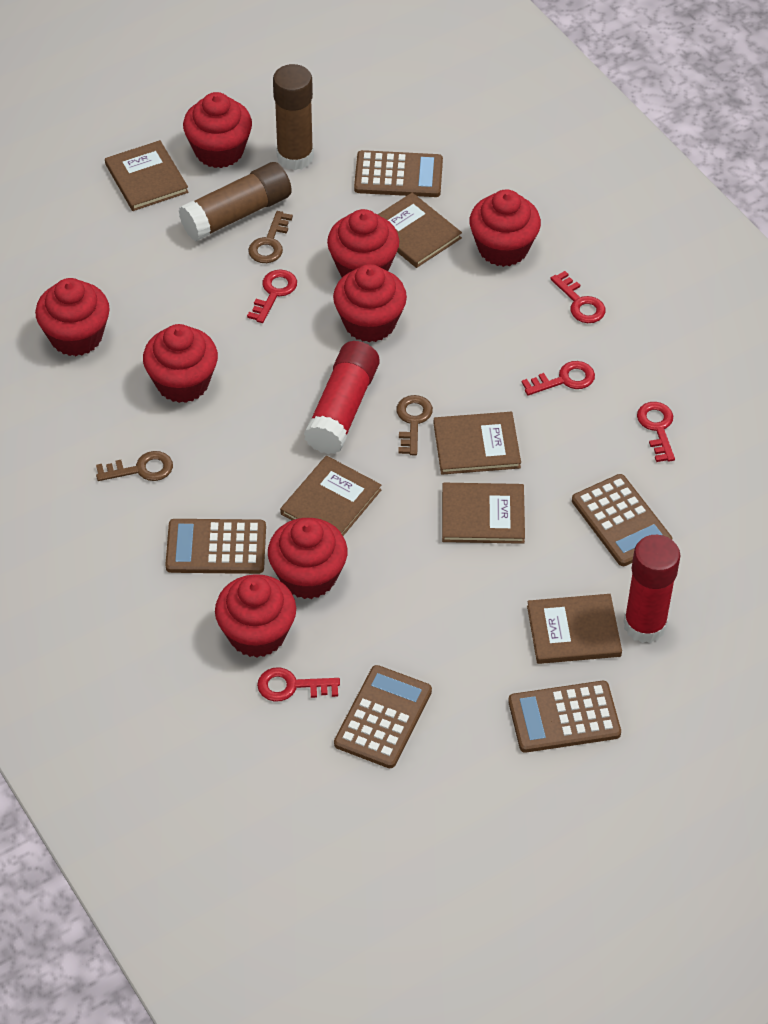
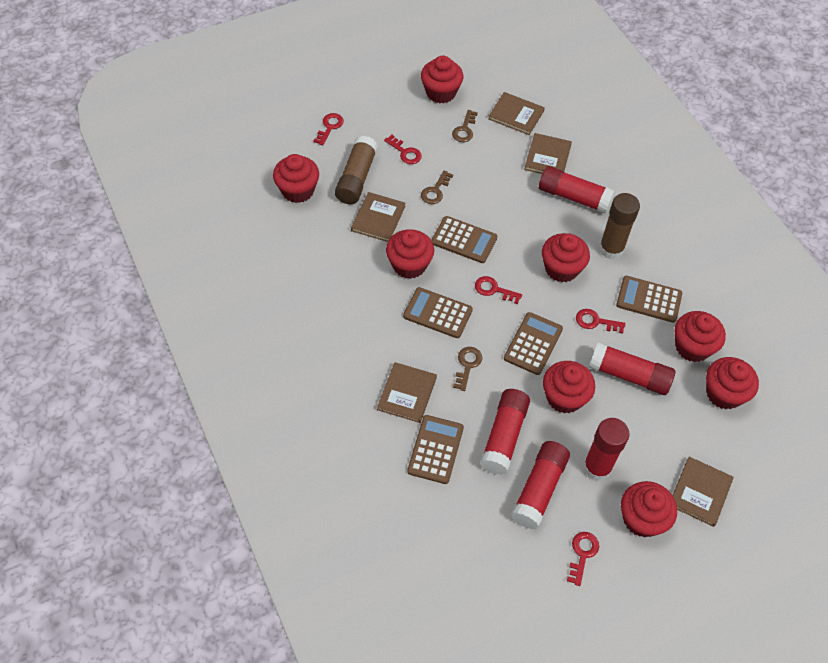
brown book: [105,140,189,211] [280,456,381,536] [378,193,462,268] [433,412,521,475] [442,483,525,544] [527,594,622,664] = 6 -> [351,192,405,242] [377,362,437,423] [488,92,545,135] [524,133,572,174] [672,457,734,527] = 5
red glue stick: [304,341,379,454] [623,535,681,643] = 2 -> [480,389,530,475] [511,441,570,529] [539,166,615,214] [583,418,630,481] [589,342,675,395] = 5

